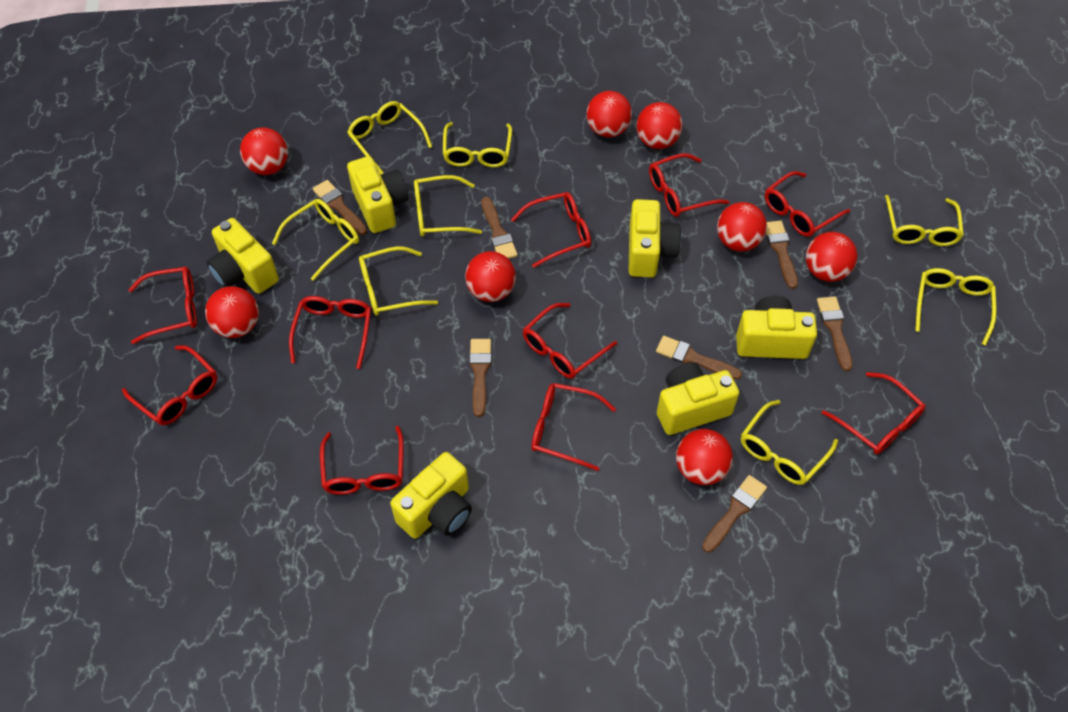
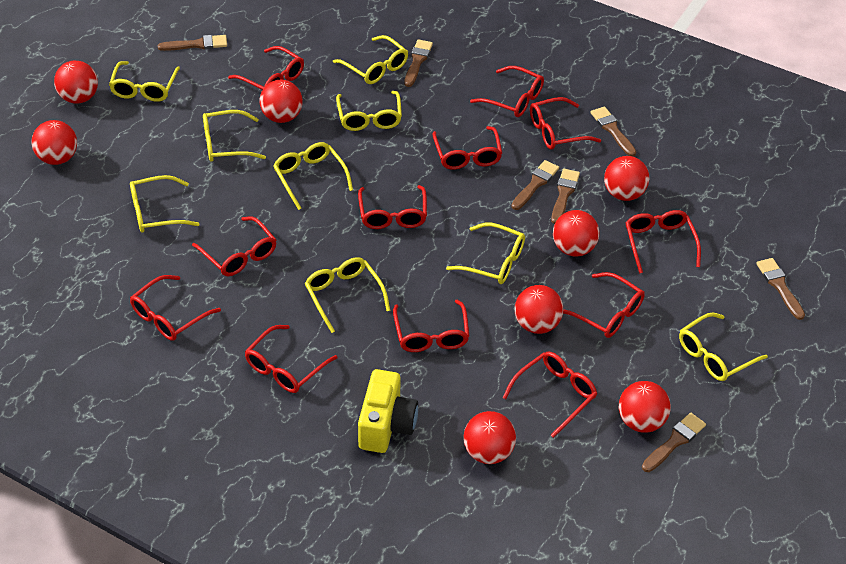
red glasses: [122,345,217,425] [128,267,197,344] [289,296,371,369] [320,426,404,495] [511,192,591,268] [523,303,617,379] [531,383,616,471] [649,153,729,217] [765,171,850,237] [822,372,925,454] = 10 -> [130,275,221,341] [192,216,276,276] [228,46,304,90] [245,325,338,393] [358,185,427,229] [393,300,469,352] [432,126,502,170] [470,66,544,117] [502,352,597,438] [530,97,601,149] [563,272,645,338] [625,210,701,274] = 12
yellow camera: [206,218,279,294] [347,156,409,233] [390,452,472,539] [629,199,681,278] [657,362,739,435] [736,296,817,359] = 6 -> [358,369,418,453] = 1
yellow glasses: [272,199,359,281] [347,101,432,175] [359,246,438,316] [414,175,482,236] [443,122,512,167] [741,400,838,485] [885,195,964,246] [915,268,996,345] = 8 -> [109,61,180,102] [130,175,199,233] [203,110,266,162] [273,142,353,210] [305,257,390,333] [333,35,408,84] [336,91,402,131] [446,223,525,284] [679,312,768,381] = 9

